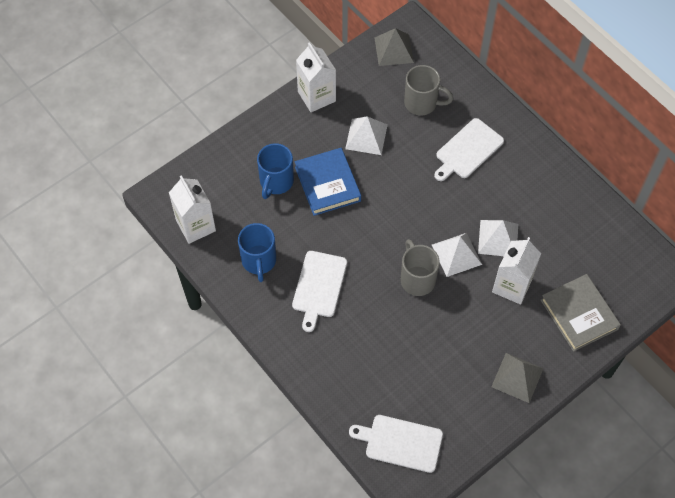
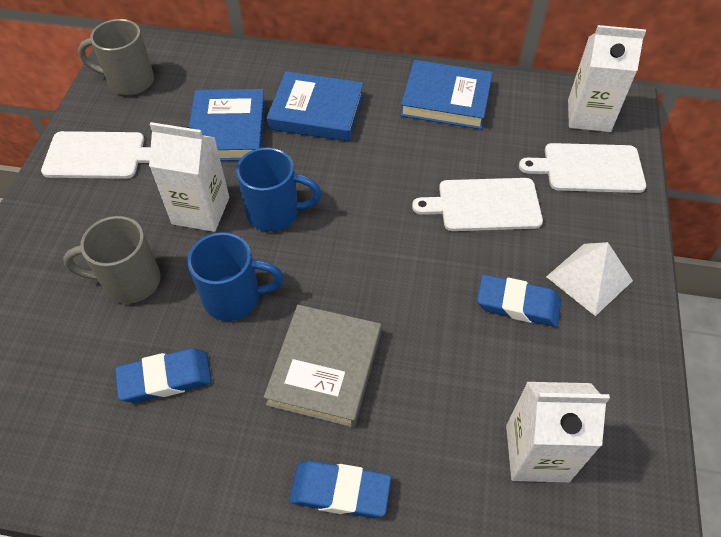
blue book: [295,148,361,216] = 1 -> [189,89,266,161] [267,71,364,141] [400,60,493,129] = 3
blue eraser: none = 0 -> [115,348,212,403] [289,461,391,518] [477,274,561,327] = 3
grey pyramid: [375,28,414,66] [491,353,544,403] = 2 -> none = 0
white pyramid: [345,116,388,155] [432,233,482,277] [478,220,518,256] = 3 -> [546,242,633,316] = 1

